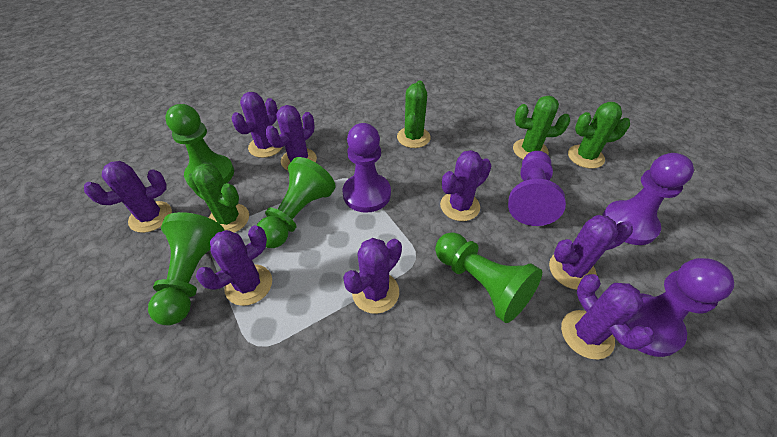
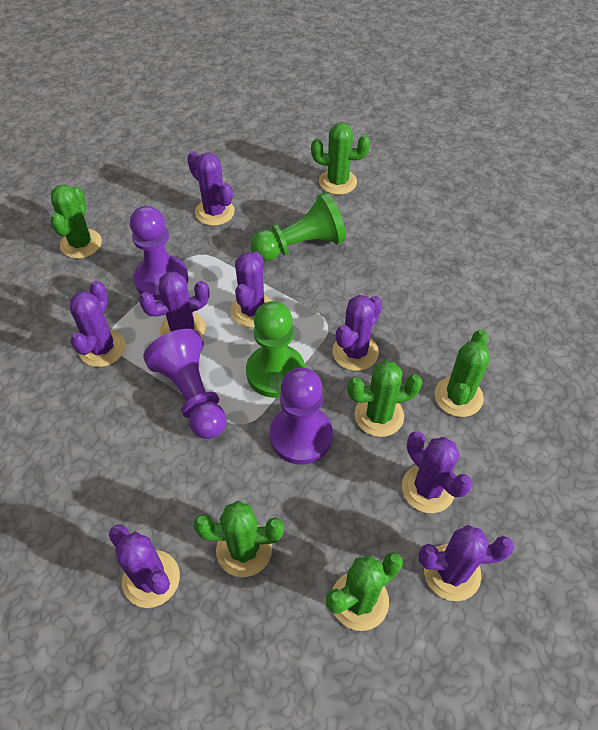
green cactus: [187,163,249,233] [397,81,431,148] [513,96,570,159] [568,102,630,169] = 4 -> [50,185,102,259] [194,501,284,577] [311,123,370,195] [326,552,403,631] [347,361,423,437] [435,330,490,417] = 6
green pawn: [148,212,225,325] [165,104,234,187] [257,157,336,248] [435,232,542,323] = 4 -> [246,301,305,398] [251,192,346,261] = 2
purple pawn: [343,123,391,213] [508,151,566,226] [602,153,694,245] [627,258,734,357] = 4 -> [130,206,188,301] [143,329,227,439] [270,368,333,465] = 3

